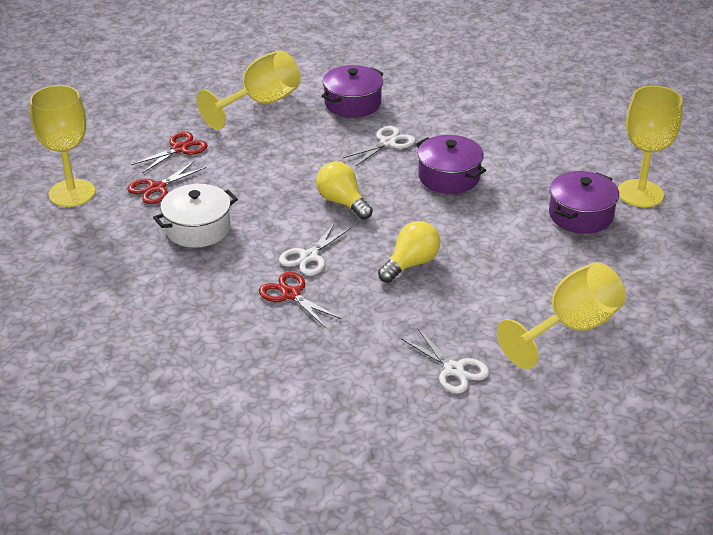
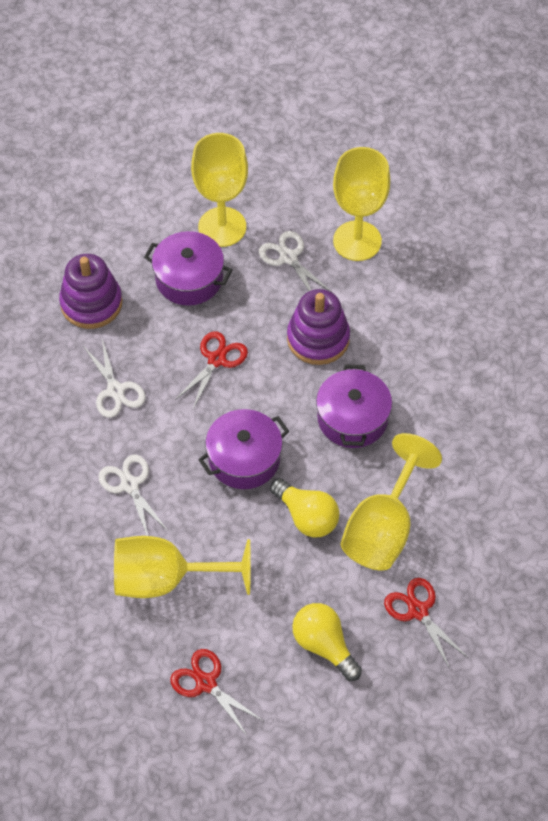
purple stacking toy: none = 0 -> [59,254,122,329] [287,289,350,365] = 2
white pot: [153,184,238,248] = 1 -> none = 0

